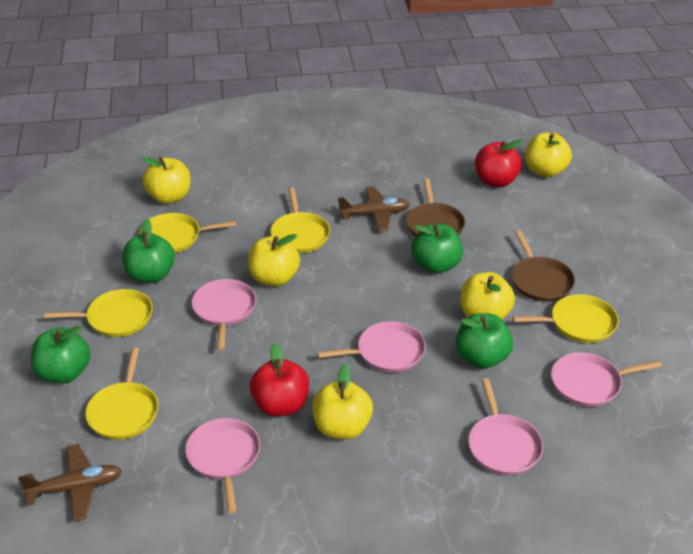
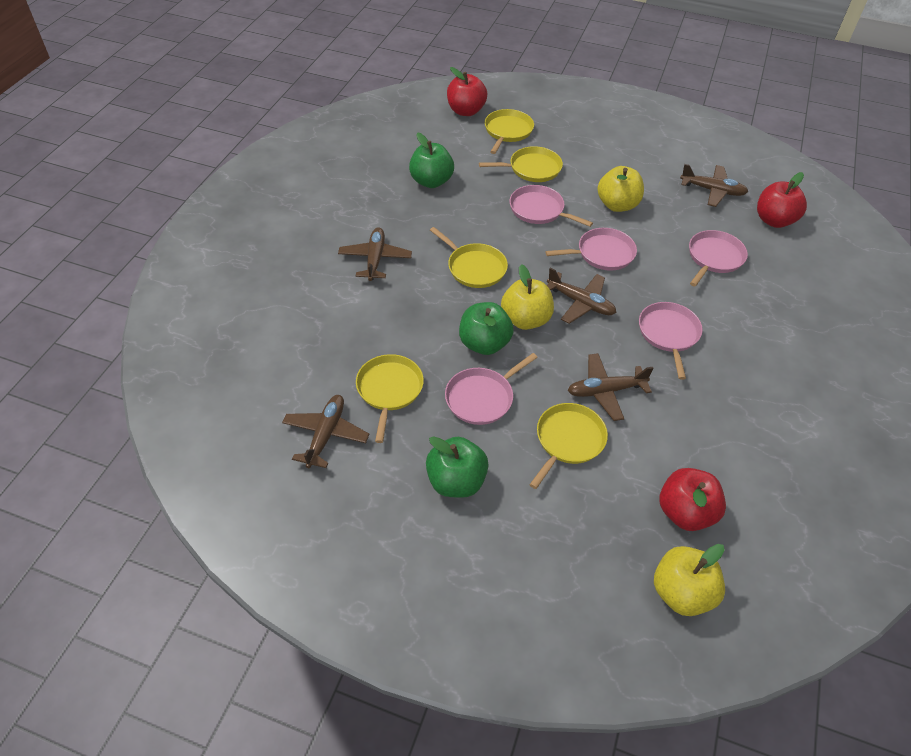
brown pan: [406,178,465,237] [512,230,575,302] = 2 -> none = 0
brown plane: [18,444,122,522] [338,187,410,231] = 2 -> [282,395,370,468] [338,227,412,281] [547,268,616,324] [568,353,654,421] [680,164,748,207] = 5
green apple: [31,326,90,383] [122,219,175,283] [411,223,463,274] [455,313,513,369] = 4 -> [409,132,454,188] [426,436,489,498] [459,302,514,355] = 3
red apple: [250,343,309,417] [475,140,523,188] = 2 -> [447,67,487,116] [660,468,726,531] [757,172,807,228] = 3
yellow apple: [141,157,190,204] [248,234,300,287] [312,364,373,439] [461,272,515,319] [525,132,572,178] = 5 -> [501,264,554,330] [597,166,644,212] [654,544,725,616] = 3

